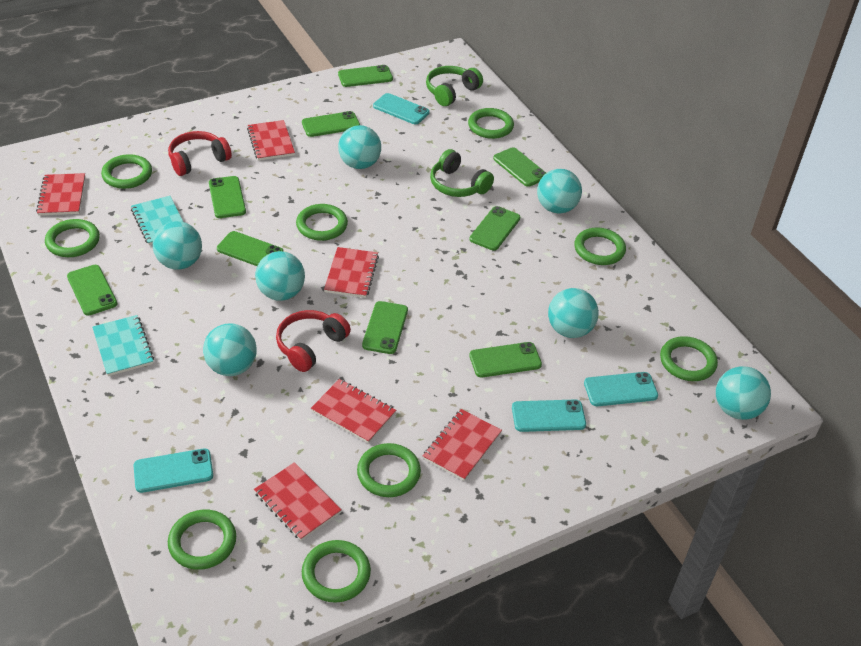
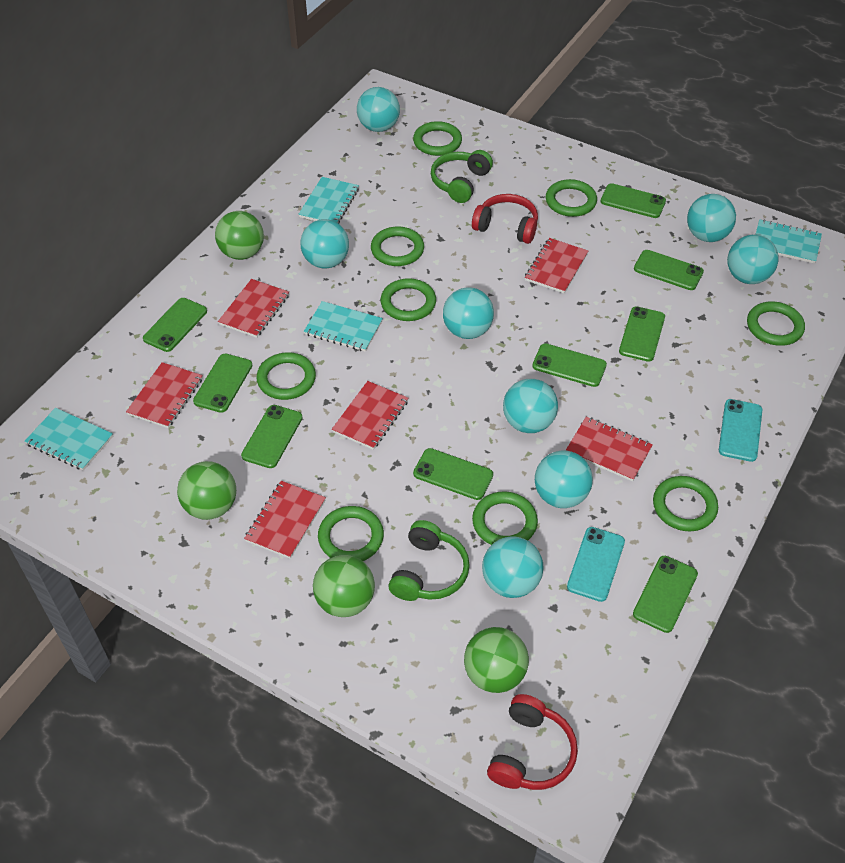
green ball: none = 0 -> [177,461,236,520] [215,211,264,260] [313,555,375,617] [464,627,529,693] = 4
turquoise ball: [153,221,202,270] [203,323,257,376] [255,251,305,301] [338,125,381,169] [537,169,582,214] [548,288,599,338] [716,366,771,420] = 7 -> [300,219,349,269] [357,87,400,132] [443,287,494,339] [482,536,543,598] [503,379,558,433] [535,450,593,508] [687,194,736,242] [727,235,779,284] = 8
turquoise notebook: [92,315,154,376] [131,196,183,245] = 2 -> [24,408,113,471] [298,177,359,224] [304,301,383,352] [755,219,822,264] = 4
turquoise phone: [133,449,213,493] [373,93,430,124] [512,399,586,432] [584,372,658,406] = 4 -> [567,527,625,602] [719,399,762,462] = 2

